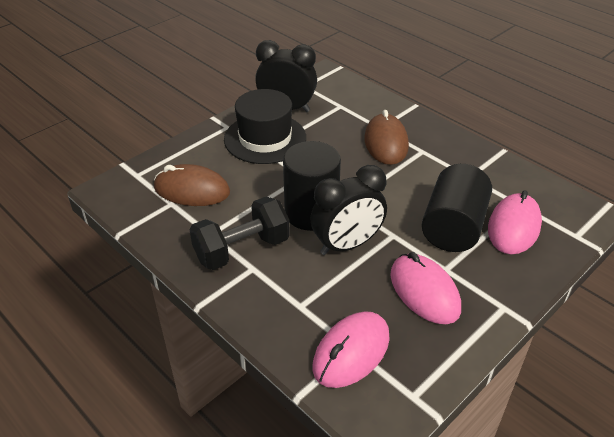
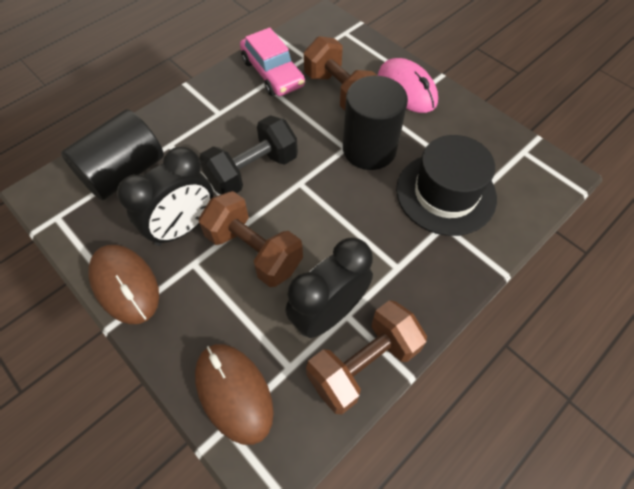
brown dumbbell: none = 0 -> [199,191,303,287] [304,36,377,110] [306,300,427,414] = 3
pink car: none = 0 -> [240,27,305,96] = 1
pink mouse: [312,311,390,388] [390,252,461,324] [488,190,542,254] = 3 -> [378,58,438,113] = 1

